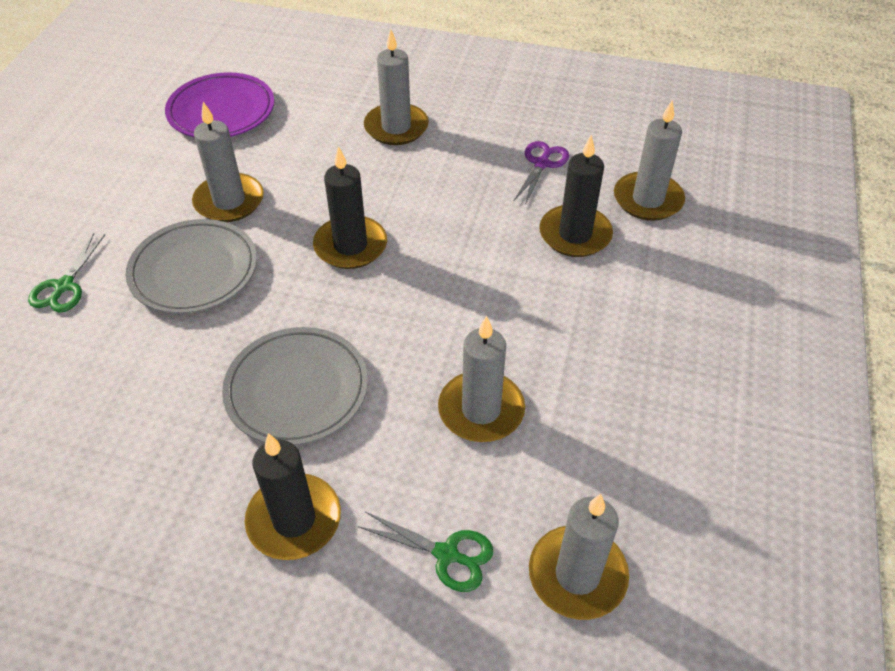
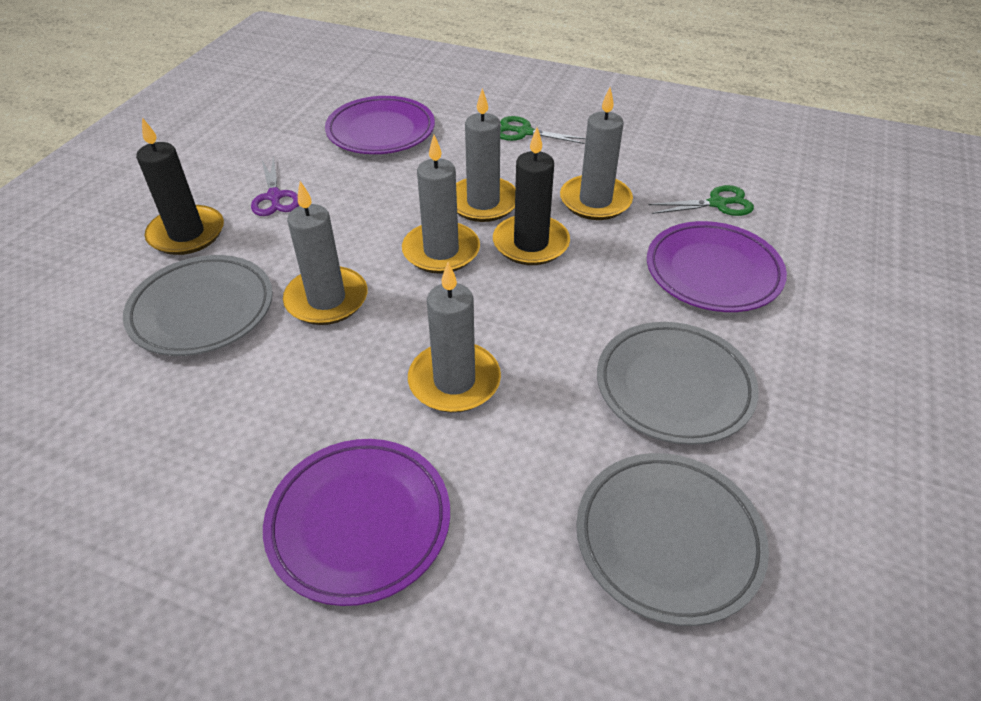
black candle: [245,433,341,560] [313,146,387,269] [539,135,613,257] = 3 -> [136,117,224,255] [493,128,570,265] = 2
grey plate: [126,219,257,314] [222,327,368,445] = 2 -> [123,255,273,356] [576,453,769,626] [597,322,759,445] = 3
purple plate: [165,72,274,137] = 1 -> [263,439,450,606] [325,96,435,154] [647,221,787,312] = 3

